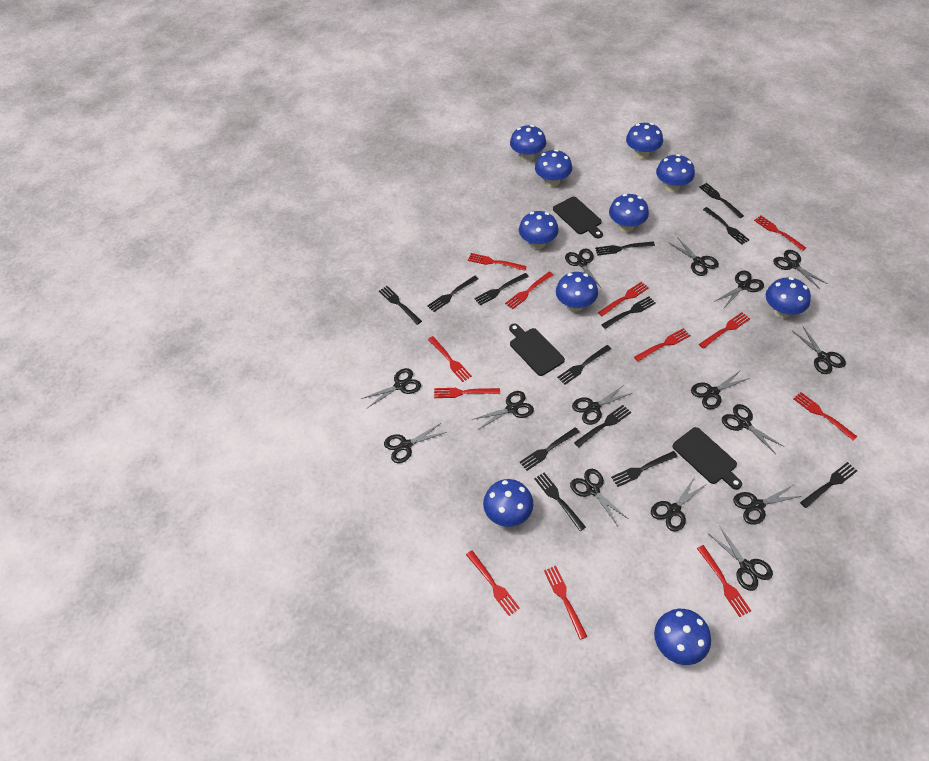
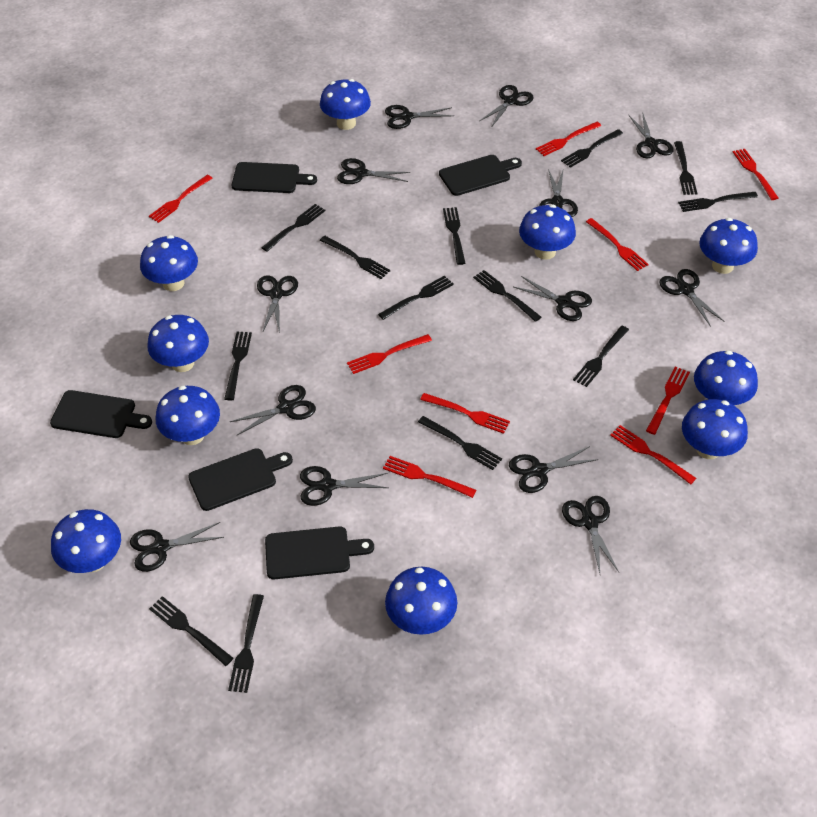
black cutting board: [509,324,565,376] [553,197,603,239] [672,427,742,490] = 3 -> [50,390,152,438] [188,448,293,511] [231,162,317,193] [265,526,374,579] [439,155,522,196] = 5
black scissors: [361,368,421,408] [384,422,447,463] [472,391,534,430] [565,249,601,287] [570,469,628,525] [572,384,632,425] [651,477,707,532] [669,237,719,276] [691,369,750,409] [709,527,773,591] [714,271,764,309] [722,404,785,454] [733,485,801,525] [773,250,828,289] [793,327,846,374] = 15 -> [130,522,224,572] [230,385,316,435] [257,275,298,333] [300,466,388,506] [337,158,410,184] [385,105,453,129] [480,85,534,126] [509,446,598,493] [514,276,592,321] [539,169,578,217] [562,496,619,573] [629,112,674,158] [659,269,725,327] = 13
red fork: [428,336,472,382] [434,388,500,398] [466,550,520,616] [468,253,526,271] [505,271,553,310] [544,566,588,640] [598,282,649,316] [634,328,691,361] [697,545,751,617] [699,312,750,349] [754,215,806,251] [793,392,858,440] = 12 -> [149,175,213,223] [347,334,432,374] [383,456,476,498] [420,393,510,434] [536,122,601,156] [586,218,649,271] [610,425,696,485] [646,367,690,435] [733,149,778,200] = 9

